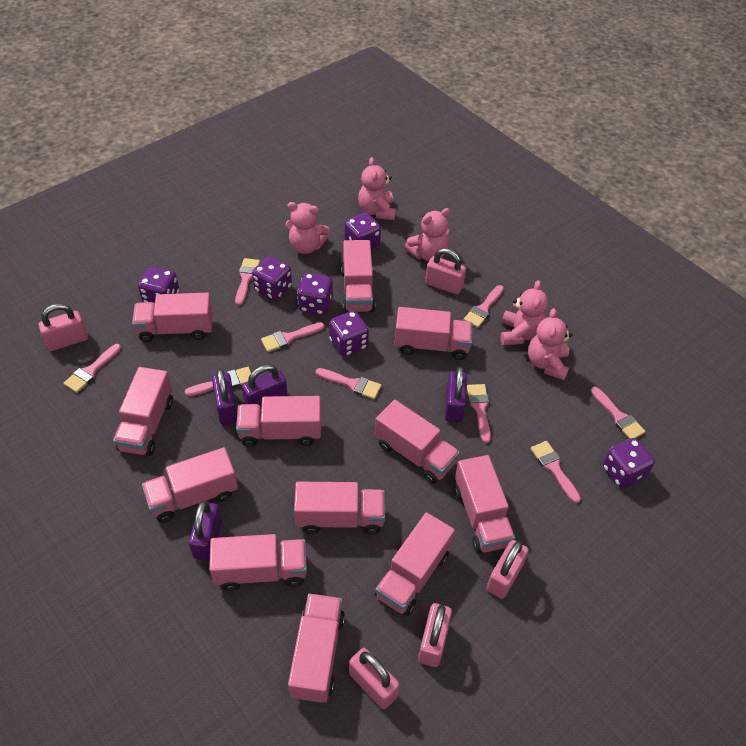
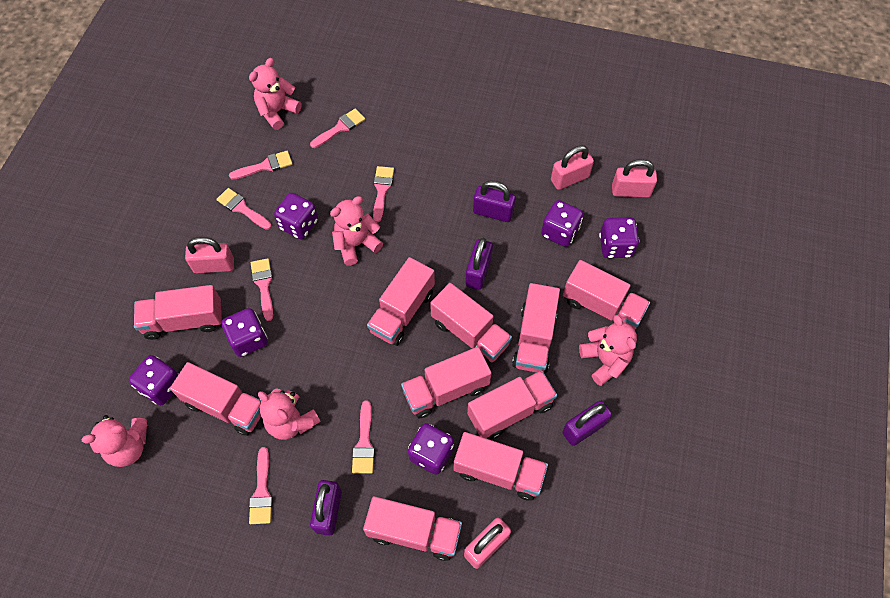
pink brush: [63,344,121,393] [184,367,251,396] [235,258,260,306] [261,322,325,352] [315,368,381,399] [464,285,504,328] [467,384,491,443] [530,441,581,503] [591,387,646,439] = 9 -> [216,188,271,230] [229,151,293,180] [249,447,273,524] [251,258,273,321] [310,109,365,148] [352,400,375,474] [373,166,394,222] = 7
pink padlock: [38,303,88,351] [349,648,400,709] [418,603,452,667] [425,248,466,295] [487,540,529,599] = 5 -> [185,237,234,273] [464,518,511,569] [551,145,594,190] [612,159,657,198] = 4
pink truck: [113,367,173,456] [132,293,213,342] [142,447,238,523] [209,534,307,591] [236,396,321,447] [288,593,345,703] [294,482,385,534] [341,240,375,313] [375,400,460,484] [375,512,455,616] [394,307,473,360] [454,455,515,553] = 12 -> [134,285,222,340] [170,362,262,436] [363,496,462,561] [367,257,435,346] [401,347,492,418] [430,283,512,365] [454,432,548,501] [467,370,557,440] [512,283,560,373] [563,260,650,330] = 10

